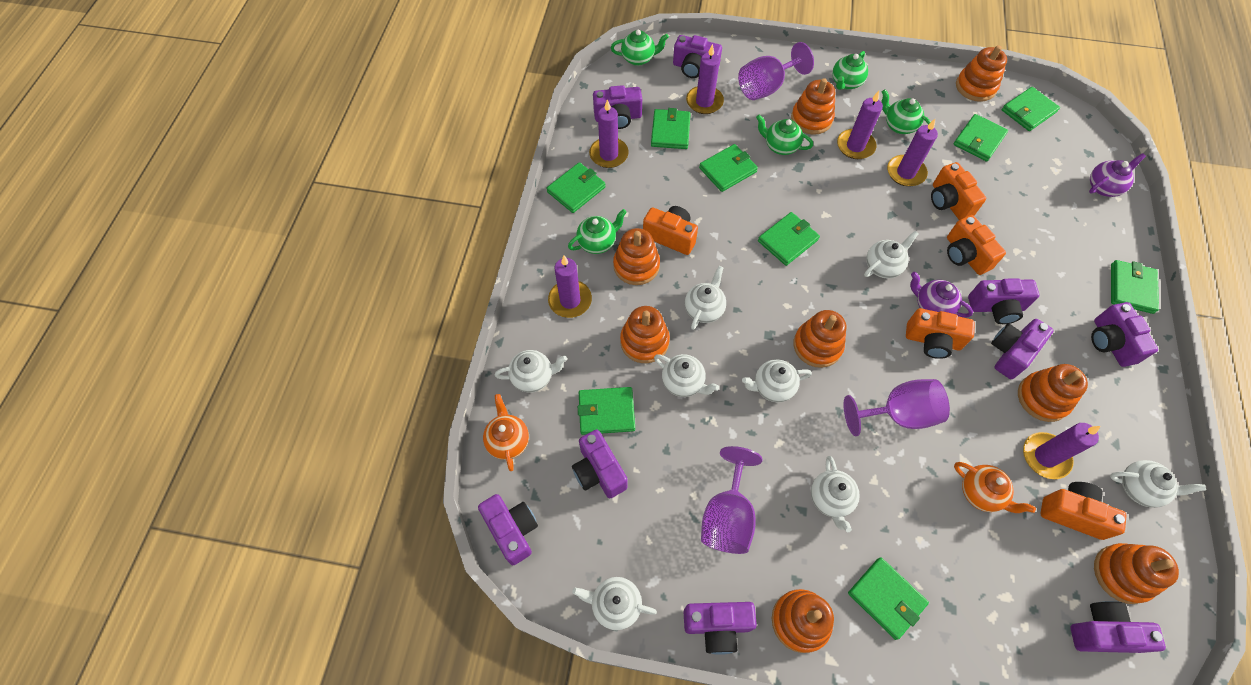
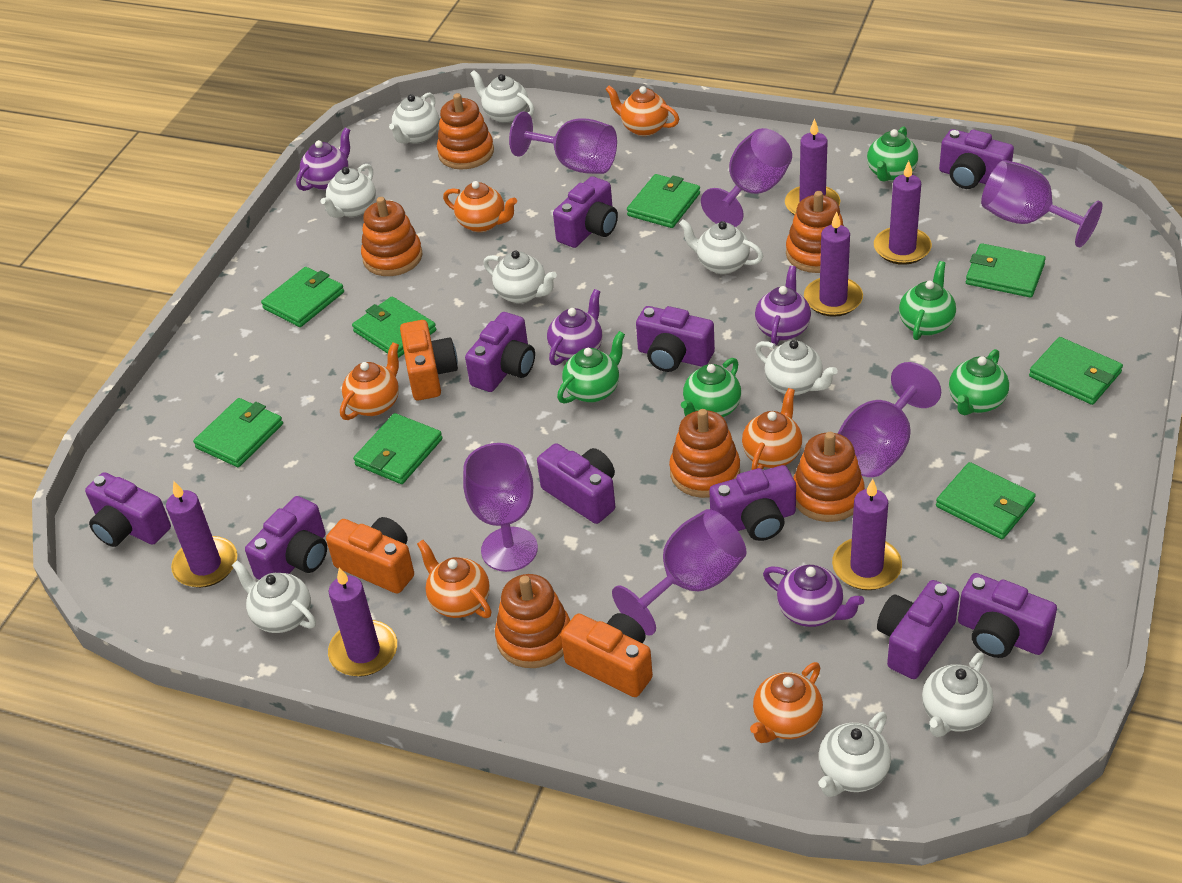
green wallet: [547,162,606,213] [578,387,635,435] [651,108,691,149] [699,144,758,192] [758,212,820,266] [848,557,929,640] [954,114,1008,162] [1002,87,1060,131] [1111,260,1159,314] = 9 -> [193,398,283,467] [261,267,344,327] [352,296,436,358] [353,413,443,484] [627,174,700,228] [936,462,1036,539] [966,243,1046,298] [1029,337,1123,405] = 8
orange camera: [643,206,698,255] [906,308,975,359] [931,162,986,220] [947,215,1006,275] [1041,482,1127,540] = 5 -> [326,517,414,594] [400,320,458,400] [561,613,653,697] = 3
orange stacking toy: [613,228,660,285] [620,306,670,363] [772,589,834,653] [791,78,835,135] [793,310,846,368] [956,45,1007,102] [1018,364,1088,422] [1094,543,1179,604] = 8 -> [361,197,423,276] [437,93,494,170] [495,574,570,668] [669,409,740,498] [786,191,844,273] [793,432,865,522] = 6
orange teapot: [483,394,529,471] [954,462,1036,513] = 2 -> [340,342,399,420] [417,540,492,618] [443,181,517,232] [605,85,679,136] [742,388,802,470] [750,662,823,743] = 6
purple camera: [478,494,538,565] [572,429,628,498] [593,85,642,129] [673,35,722,78] [683,602,757,655] [968,278,1039,324] [991,319,1054,379] [1070,601,1166,653] [1091,302,1158,367] = 9 -> [85,472,171,547] [245,496,327,580] [465,312,535,392] [537,443,615,524] [553,176,618,248] [636,306,715,372] [709,465,796,541] [877,580,959,679] [939,129,1014,189] [958,573,1057,658] = 10
purple goblet: [701,446,762,554] [738,42,814,100] [844,379,950,436] = 3 -> [463,443,538,572] [509,112,617,174] [612,509,747,636] [701,128,792,227] [837,362,941,477] [981,160,1102,248] = 6
purple teapot: [910,272,973,317] [1089,153,1146,197] = 2 -> [296,128,350,191] [547,289,602,366] [755,266,811,345] [763,565,864,627] = 4
white teapot: [495,350,567,393] [572,577,657,630] [654,354,719,397] [685,266,726,330] [742,359,812,402] [811,456,860,532] [864,231,919,278] [1110,460,1206,508] = 8 -> [232,560,316,633] [320,164,376,218] [389,93,439,144] [470,70,534,123] [483,250,557,303] [679,219,763,274] [755,340,838,395] [818,712,891,797] [922,652,994,737] = 9

